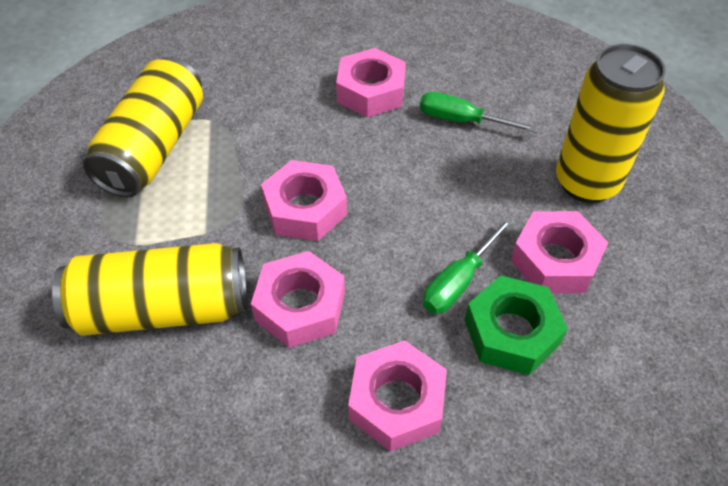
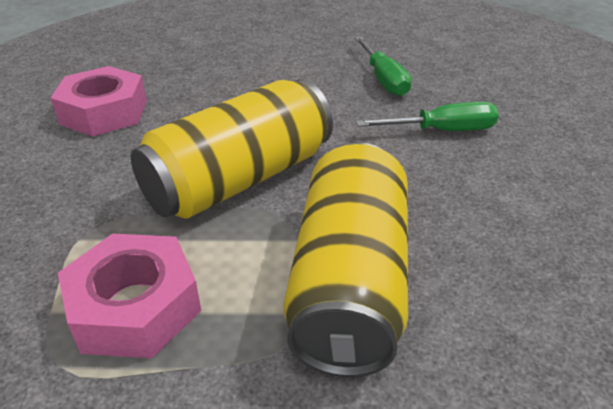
green nut: [465,276,568,375] = 1 -> none = 0
pink nut: [251,251,345,348] [261,160,347,241] [336,48,406,118] [348,340,447,451] [511,211,609,293] = 5 -> [51,66,147,136] [58,233,201,358] = 2
yellow can: [52,243,247,336] [83,57,203,197] [556,44,666,203] = 3 -> [131,79,333,219] [283,142,408,377] = 2

